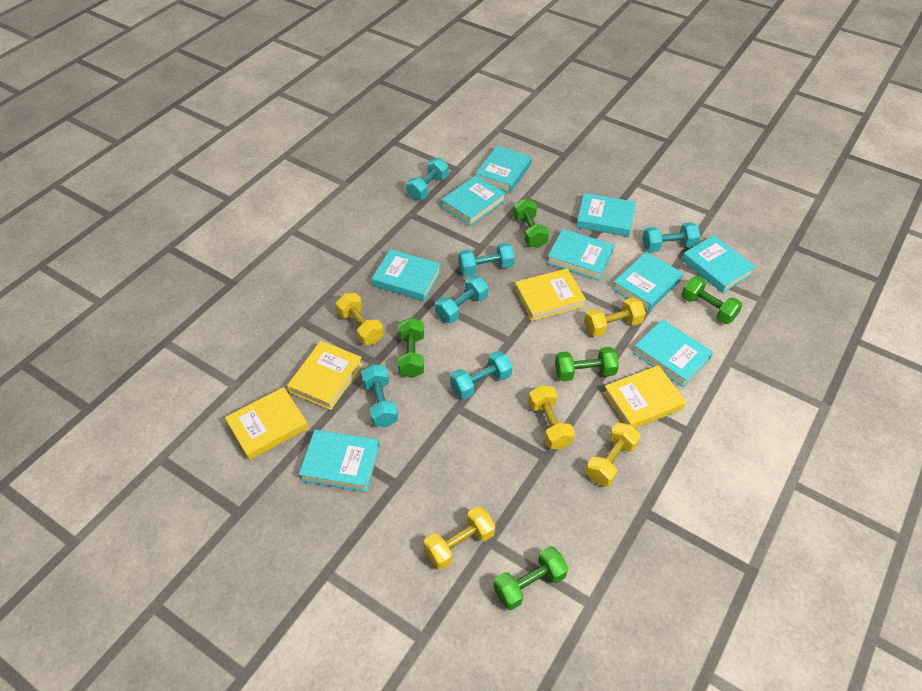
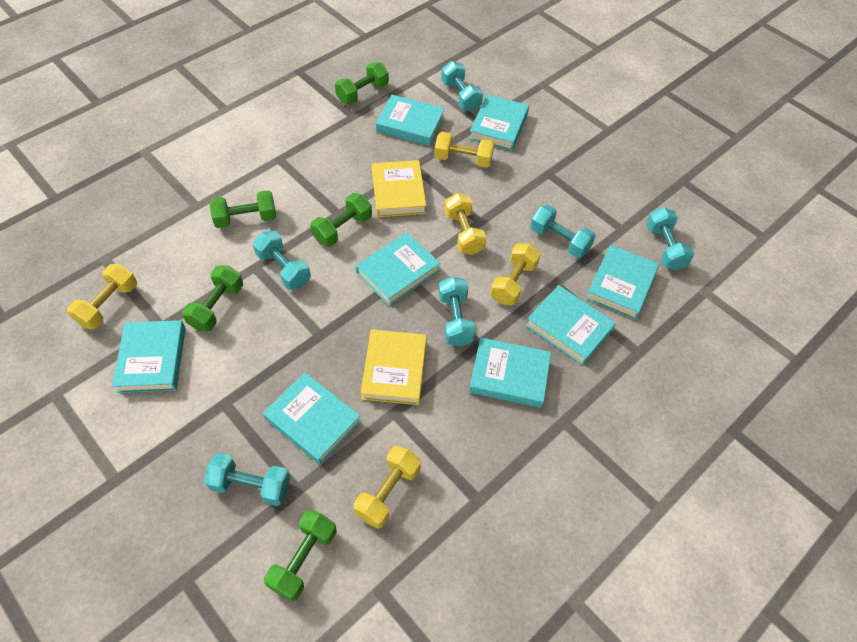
turquoise book: [299,430,380,492] [372,249,441,301] [441,175,506,226] [475,146,532,193] [547,229,614,280] [576,193,636,237] [612,252,683,312] [633,319,713,387] [682,235,756,293] = 9 -> [112,320,186,393] [263,372,361,465] [356,232,441,306] [376,95,445,146] [469,94,529,151] [469,338,551,408] [526,285,616,365] [585,245,659,320] = 8
yellow book: [225,387,309,460] [287,341,363,410] [515,268,586,321] [603,365,686,429] = 4 -> [361,329,427,405] [372,160,426,217] = 2

